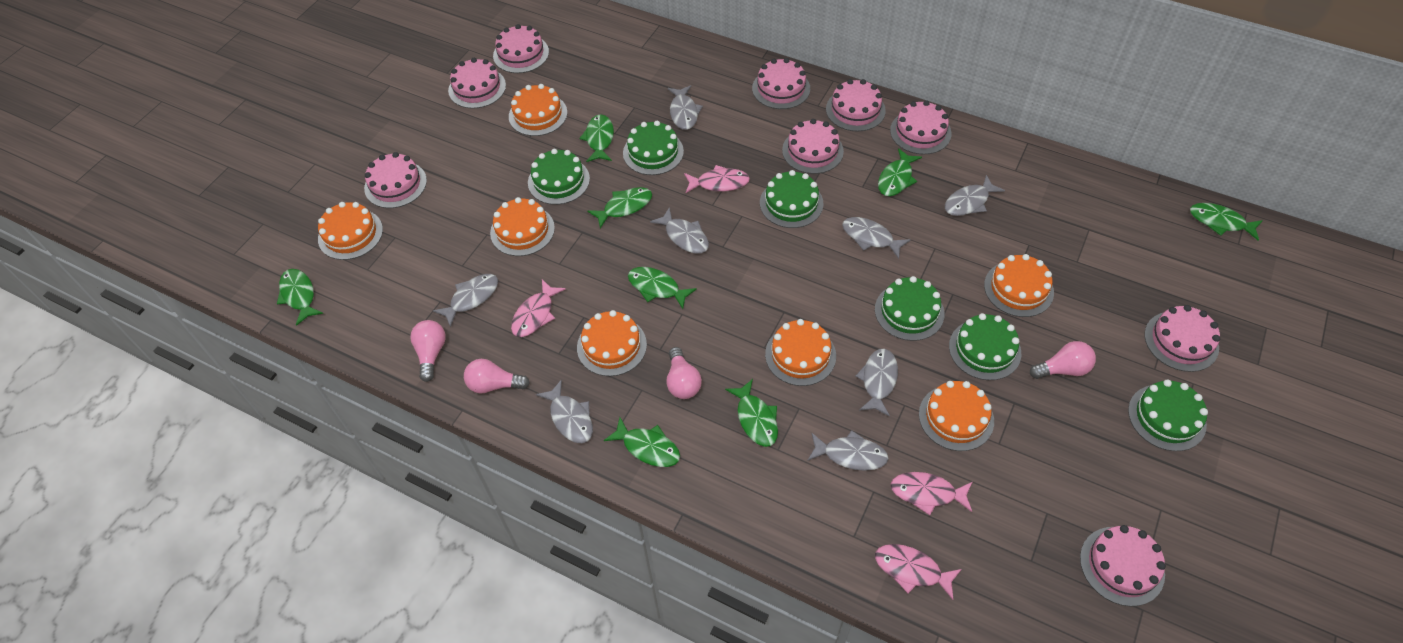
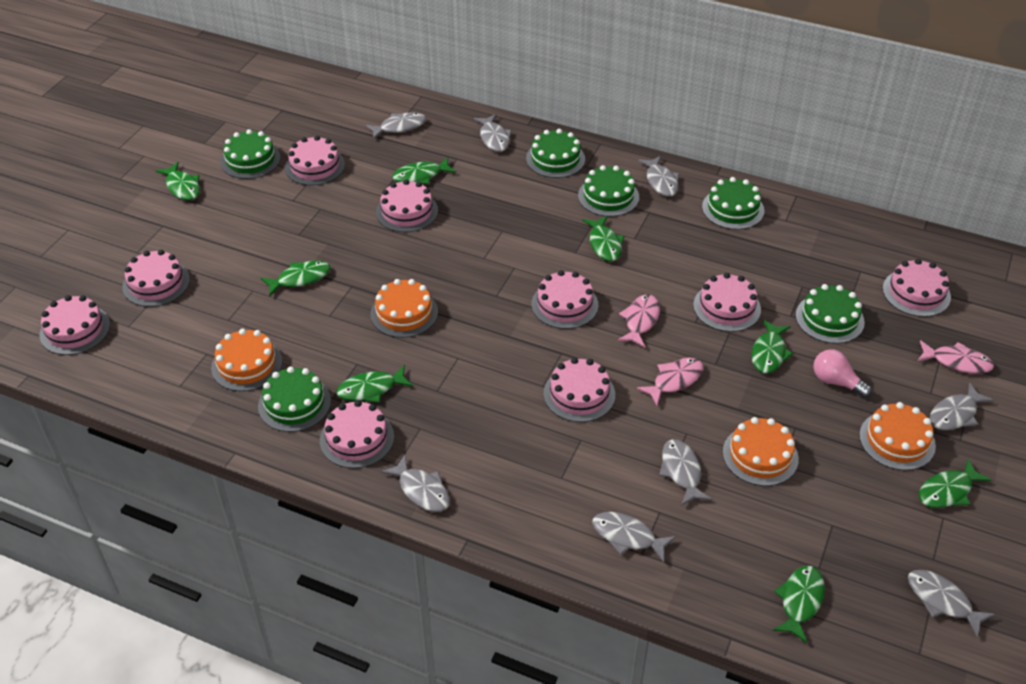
orange cake: [318,202,383,260] [490,197,555,256] [509,84,567,136] [577,310,647,376] [765,319,836,386] [919,381,994,451] [984,254,1054,317] = 7 -> [211,329,283,391] [370,279,438,338] [723,417,799,486] [859,402,936,470] = 4
pink fish: [511,279,566,337] [684,165,750,193] [875,544,962,600] [890,472,972,515] = 4 -> [618,294,660,348] [637,357,703,405] [917,340,994,374] = 3
pink light bulb: [410,320,446,382] [464,359,530,394] [666,347,702,399] [1030,341,1096,379] = 4 -> [813,349,872,398] = 1

